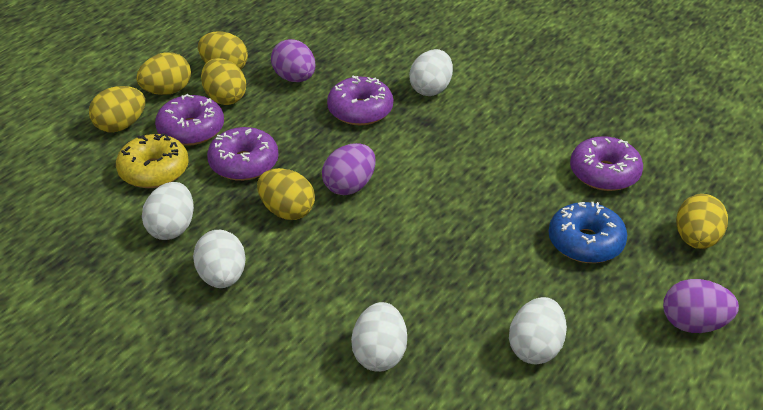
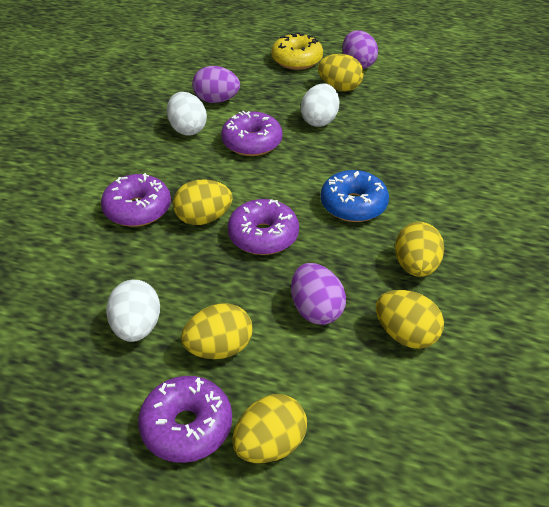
white egg: [142,182,194,240] [193,230,246,288] [351,302,407,372] [409,49,453,96] [509,297,567,364] = 5 -> [106,280,160,342] [167,92,207,136] [301,83,339,127] = 3

